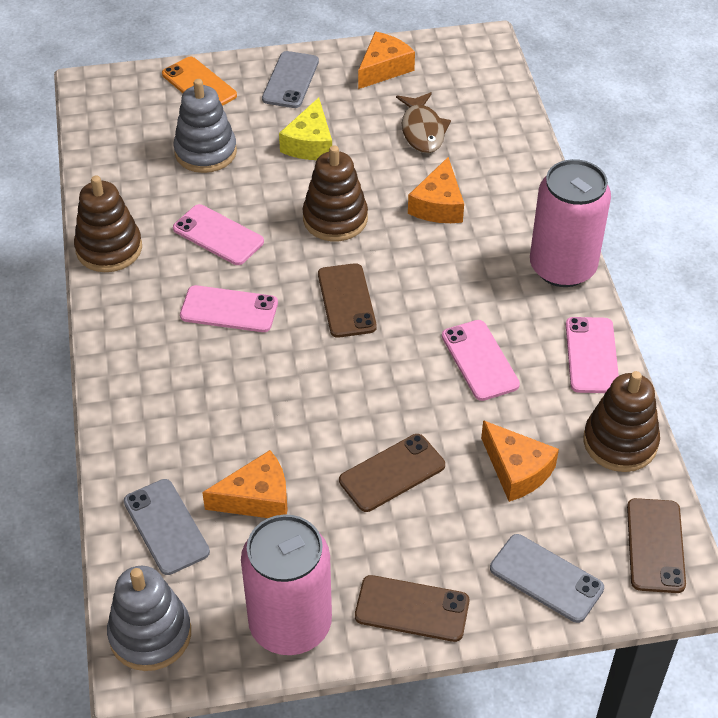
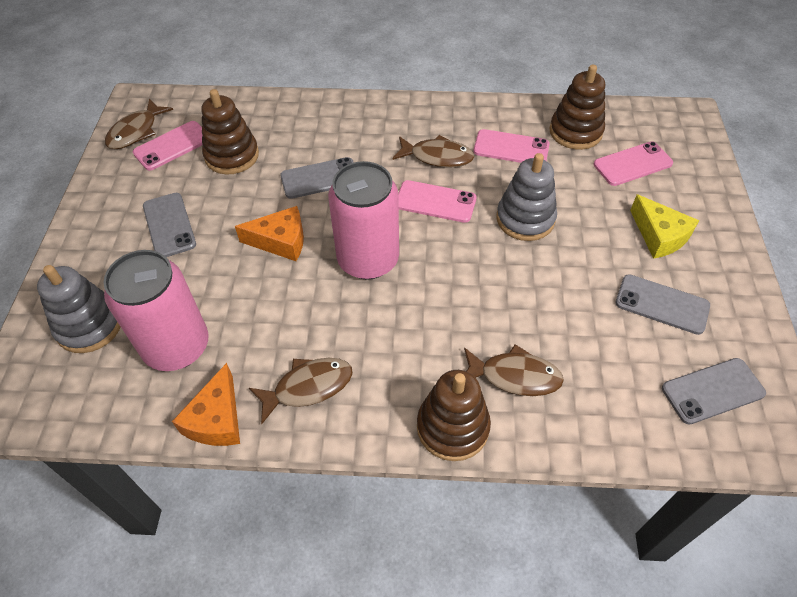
brown fish: [396,92,451,153] = 1 -> [105,99,173,149] [249,358,353,424] [392,135,474,168] [464,344,564,396] = 4
brown phone: [318,263,377,338] [339,434,445,512] [355,575,469,642] [627,498,686,593] = 4 -> none = 0
grey phone: [124,479,210,575] [262,51,319,108] [490,534,604,623] = 3 -> [143,193,196,257] [280,157,354,199] [615,274,710,335] [662,358,766,425] = 4
orange cheese: [202,450,287,518] [358,31,415,89] [408,157,464,223] [481,420,559,502] = 4 -> [172,363,240,446] [235,206,304,261] = 2
orange phone: [162,57,237,106] = 1 -> none = 0

